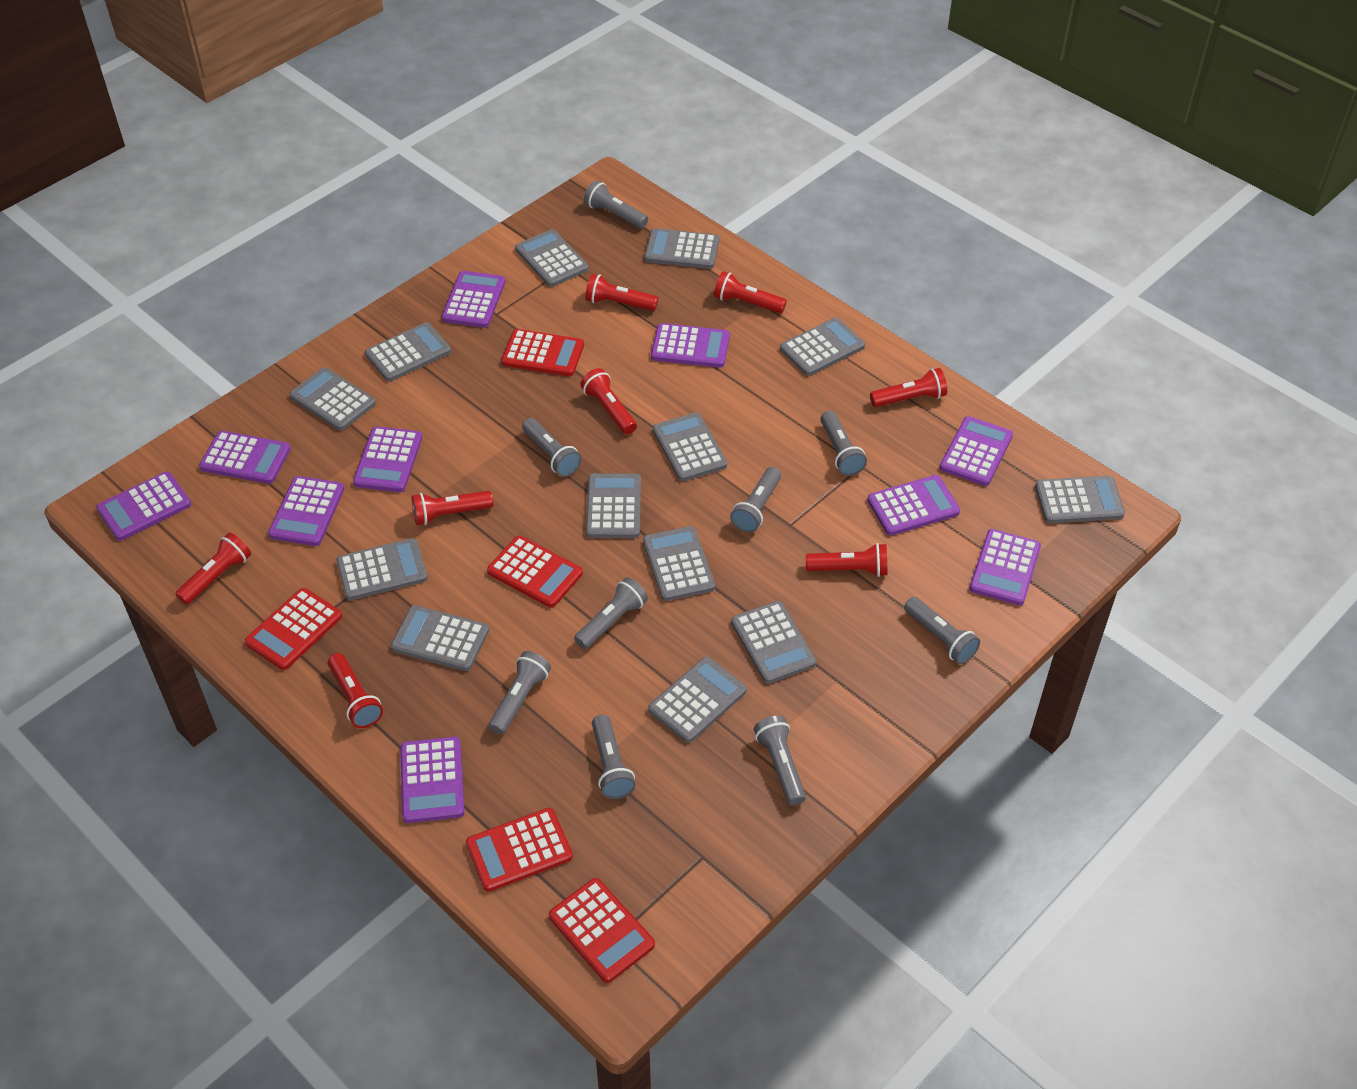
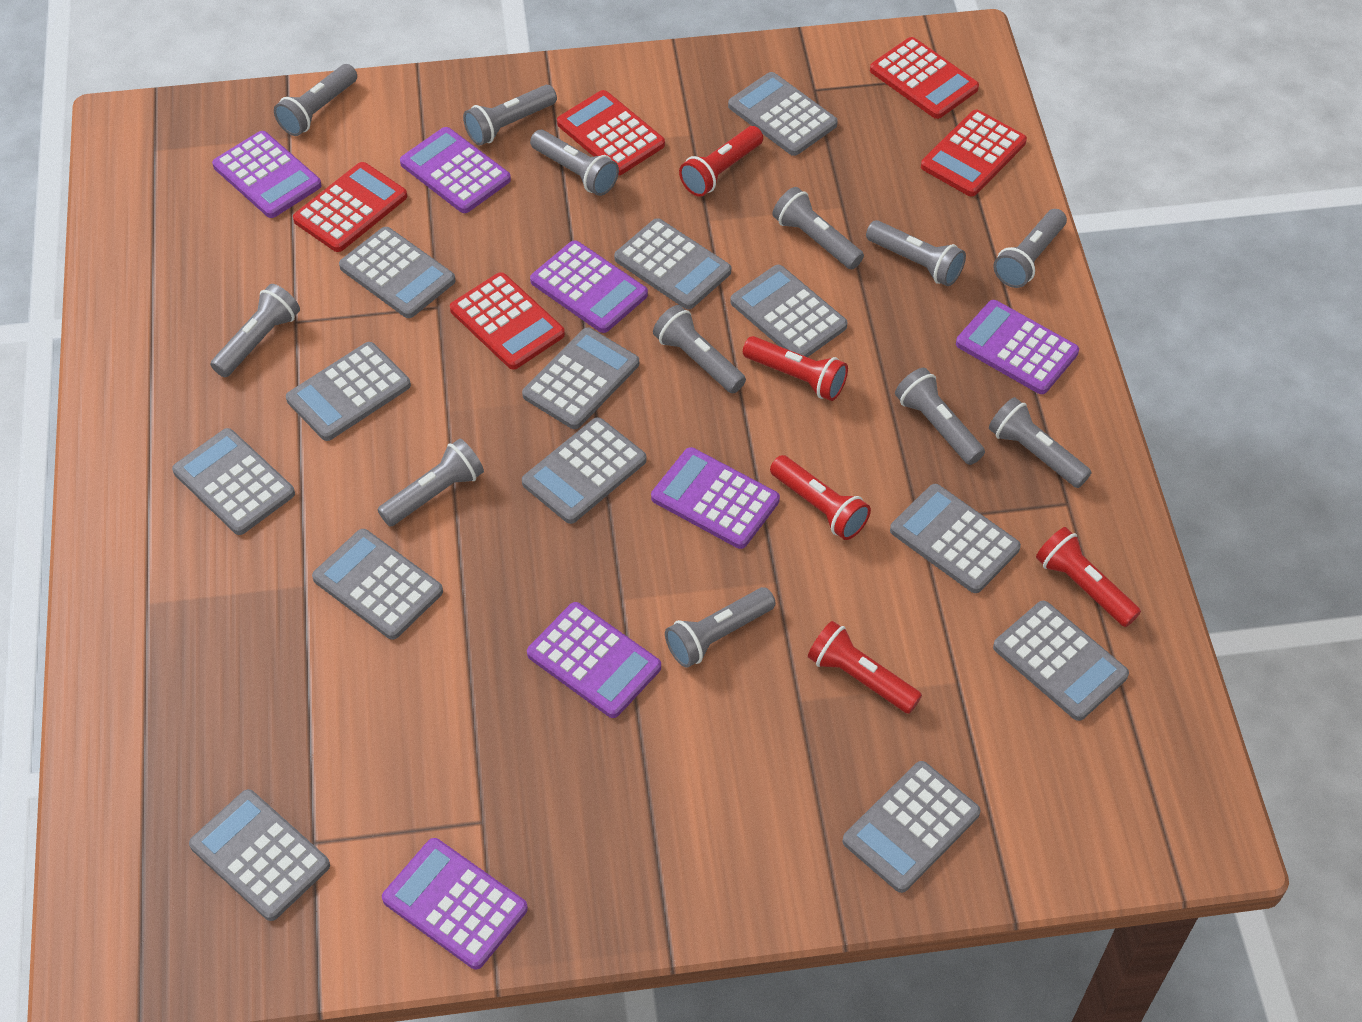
grey flashlight: [489,651,551,735] [522,418,581,477] [574,577,648,649] [584,180,648,228] [592,715,636,799] [730,467,781,533] [754,716,806,805] [820,411,867,476] [904,597,980,664] = 9 -> [210,284,300,377] [274,64,357,136] [377,438,484,527] [463,85,557,146] [530,130,619,196] [653,305,746,393] [665,587,776,668] [773,187,864,269] [866,220,966,286] [895,368,985,465] [989,397,1092,488] [993,209,1067,288] = 12
purple calculator: [96,472,191,541] [199,431,291,484] [268,476,344,546] [353,427,422,492] [400,737,465,823] [442,271,505,328] [651,323,730,368] [867,475,960,535] [940,416,1013,486] [969,529,1041,605] = 10 -> [212,131,322,218] [382,838,528,969] [400,127,511,213] [527,602,661,718] [530,240,648,333] [651,447,780,549] [956,300,1079,394] = 7
red flashlight: [175,533,251,605] [328,653,383,728] [412,491,493,525] [580,368,637,434] [585,274,658,311] [714,271,787,313] [806,543,888,577] [870,368,947,407] = 8 -> [679,126,763,197] [743,336,848,401] [770,455,871,540] [808,621,922,714] [1036,527,1141,627] = 5

